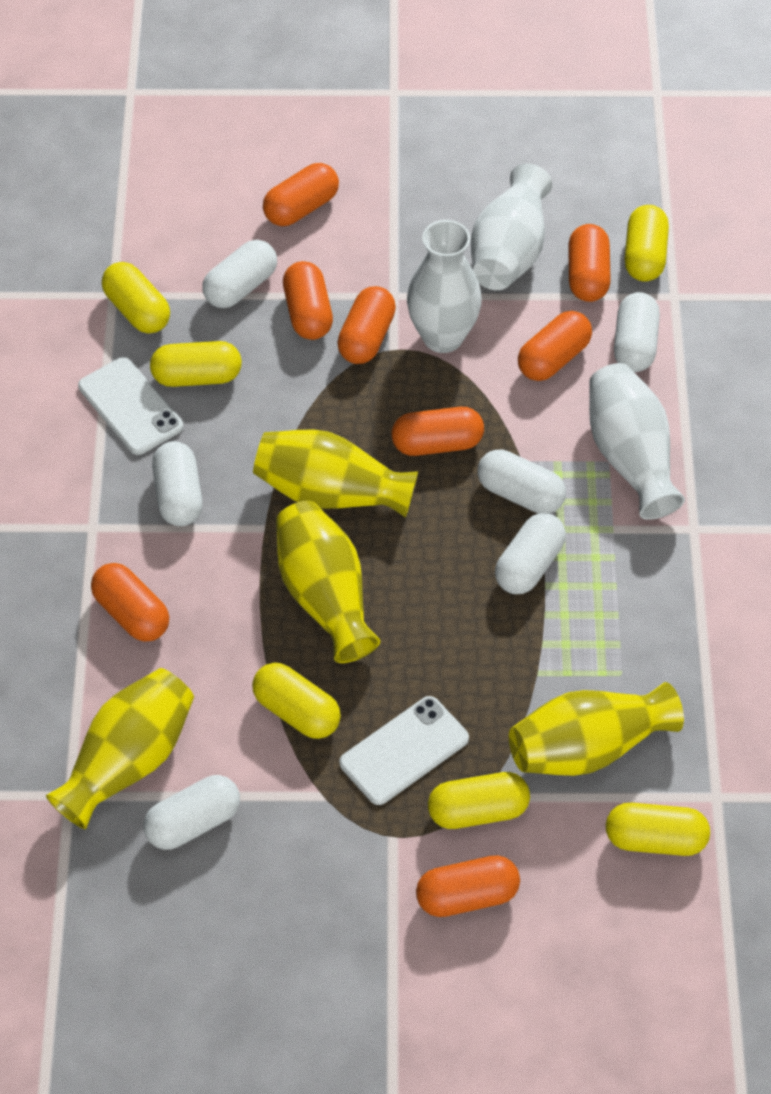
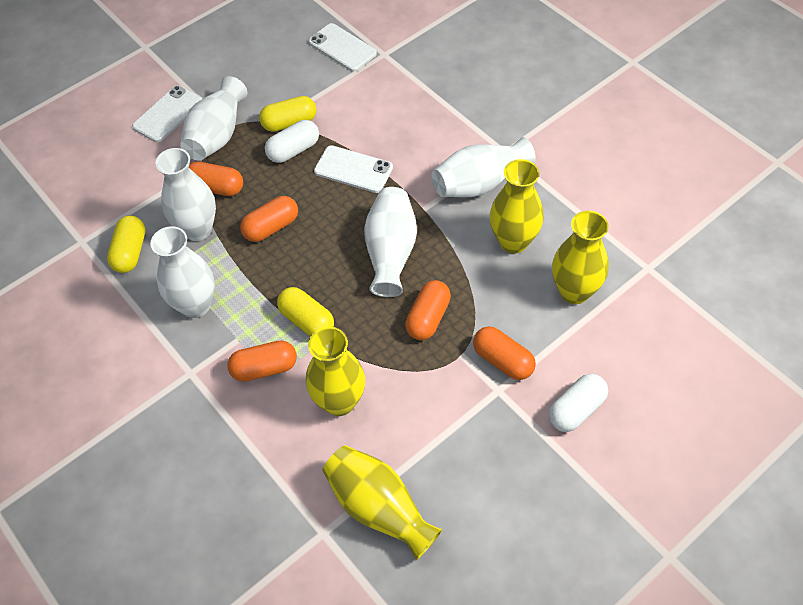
orange capsule: [91,563,169,642] [263,163,339,226] [283,261,333,340] [337,286,396,364] [392,407,484,456] [416,855,520,917] [518,311,592,381] [568,224,611,302] = 8 -> [189,162,243,196] [227,340,297,382] [240,196,298,242] [405,280,451,340] [473,326,536,380] = 5
white capsule: [143,775,240,850] [152,441,203,526] [202,240,277,308] [477,449,566,514] [495,513,566,594] [614,292,660,372] = 6 -> [265,120,319,163] [549,374,608,432] = 2
white phone: [78,357,183,455] [339,696,469,805] = 2 -> [132,86,202,142] [309,23,377,72] [314,145,393,193] = 3
white vase: [407,220,482,353] [471,164,552,290] [589,363,685,520] = 3 -> [150,226,215,318] [156,148,216,241] [180,76,247,160] [364,187,417,297] [432,137,536,197] = 5
yellow capsule: [102,262,170,334] [150,341,242,387] [252,663,341,739] [428,772,530,829] [606,803,710,856] [625,205,669,282] = 6 -> [107,215,145,273] [259,96,317,132] [277,287,334,336] = 3

